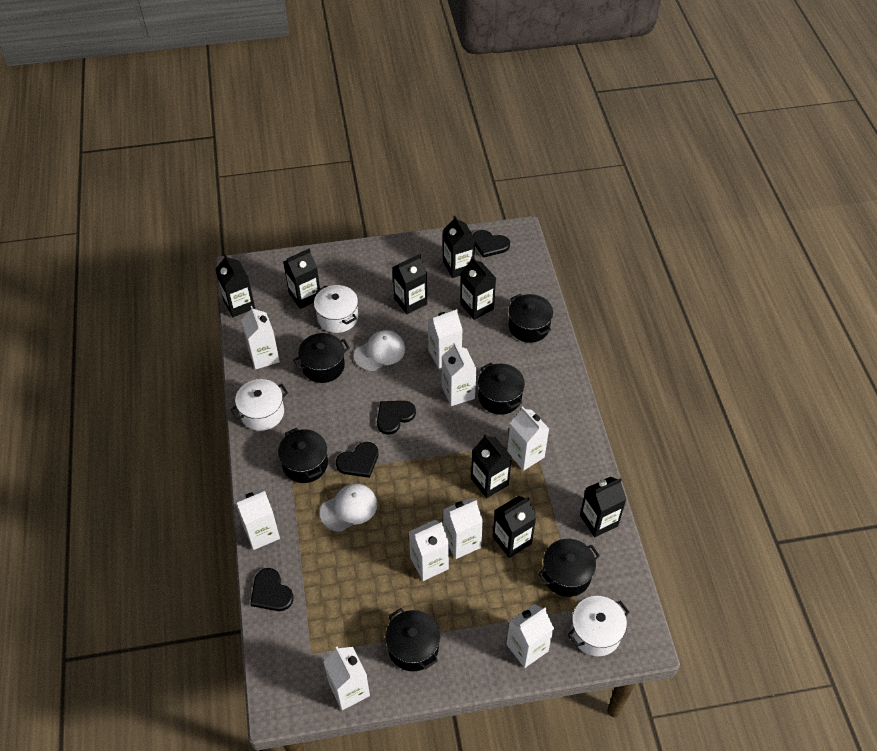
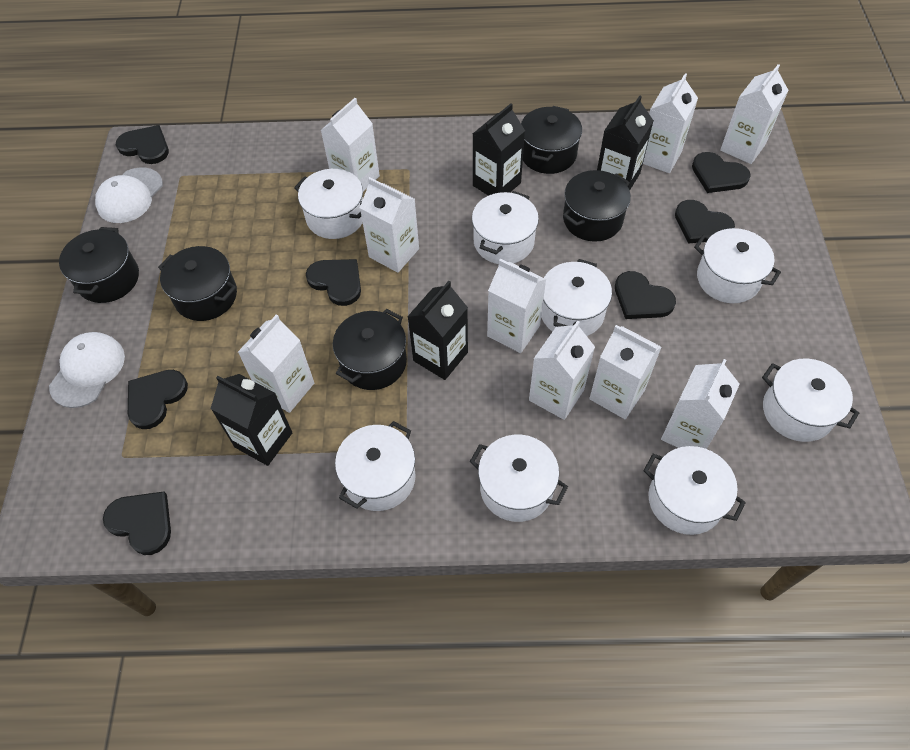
black carton: [215,254,255,317] [283,249,320,309] [393,254,427,314] [443,216,475,278] [460,256,496,320] [471,434,512,498] [493,496,536,558] [580,477,627,537] = 8 -> [211,374,292,466] [407,281,468,380] [473,103,525,196] [597,96,654,190] = 4
black heart: [250,568,294,611] [336,442,379,478] [377,401,416,435] [473,230,510,258] = 4 -> [103,491,171,555] [116,125,169,164] [128,370,188,429] [306,259,361,306] [615,271,676,319] [675,200,735,244] [692,152,751,193] = 7
black pot: [278,428,328,483] [293,333,350,383] [385,608,440,671] [478,363,525,415] [509,294,553,343] [538,539,600,597] = 6 -> [59,227,139,303] [158,246,237,321] [333,309,407,390] [521,106,582,174] [563,170,631,242] = 5
white pot: [230,379,288,431] [314,285,358,333] [568,596,629,656] = 3 -> [294,169,363,239] [335,421,416,511] [470,435,568,522] [472,191,539,264] [541,259,612,336] [643,446,746,535] [694,228,781,303] [762,358,859,442] = 8

